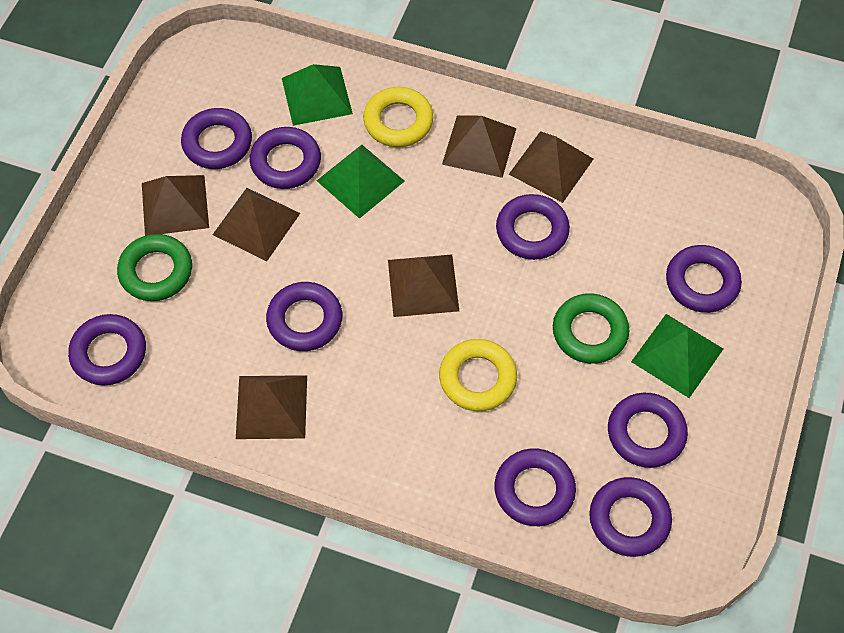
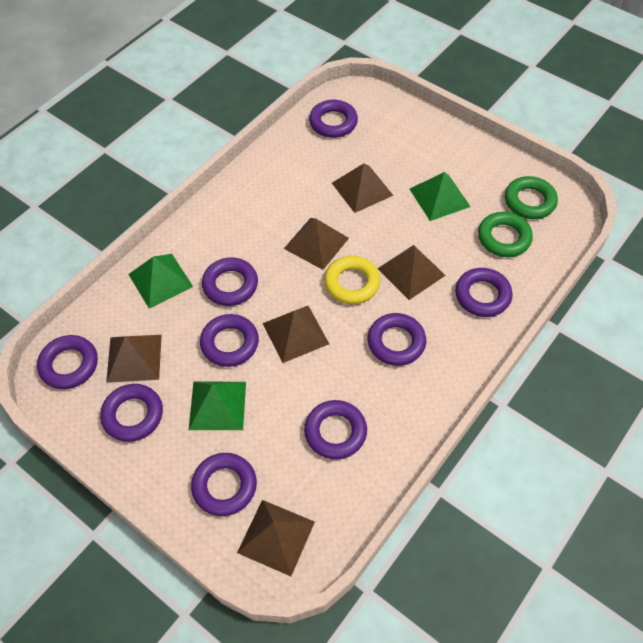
yellow ring: [363,87,433,147] [439,339,517,411] = 2 -> [324,256,380,304] = 1

